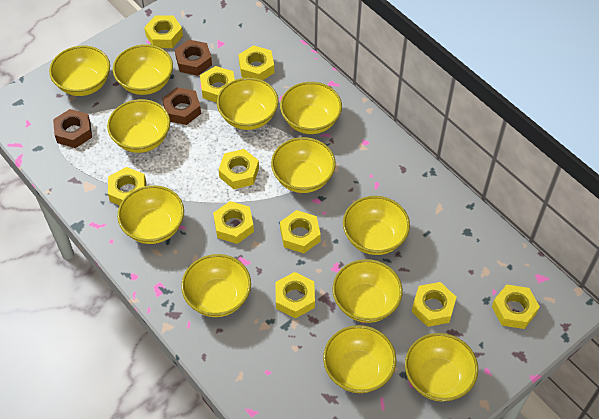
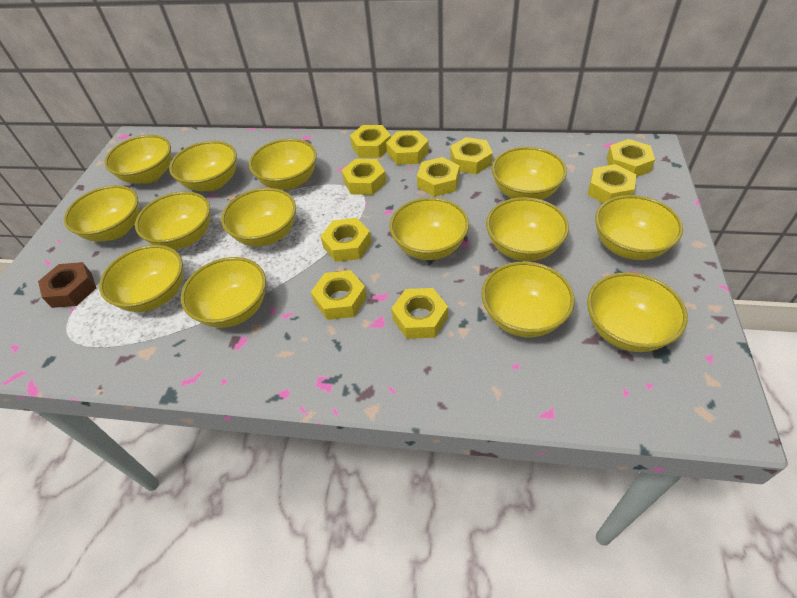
brown nut: [53,109,92,148] [162,87,201,125] [175,40,212,76] = 3 -> [38,262,96,308] = 1
yellow bowl: [49,46,110,96] [107,99,170,153] [113,44,173,95] [117,185,184,244] [181,254,251,317] [217,78,279,130] [271,137,336,193] [280,82,342,134] [323,325,396,393] [333,259,403,323] [343,196,410,255] [405,333,478,402] = 12 -> [64,185,139,241] [99,245,183,312] [104,135,171,184] [135,191,210,249] [169,141,237,191] [181,257,266,328] [221,188,296,246] [249,139,317,190] [389,197,469,260] [481,261,574,337] [486,197,569,261] [492,147,567,200] [587,272,688,352] [595,195,683,260] = 14

